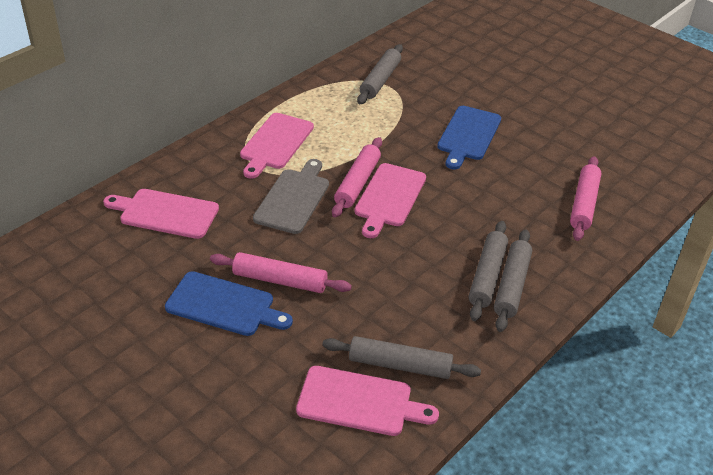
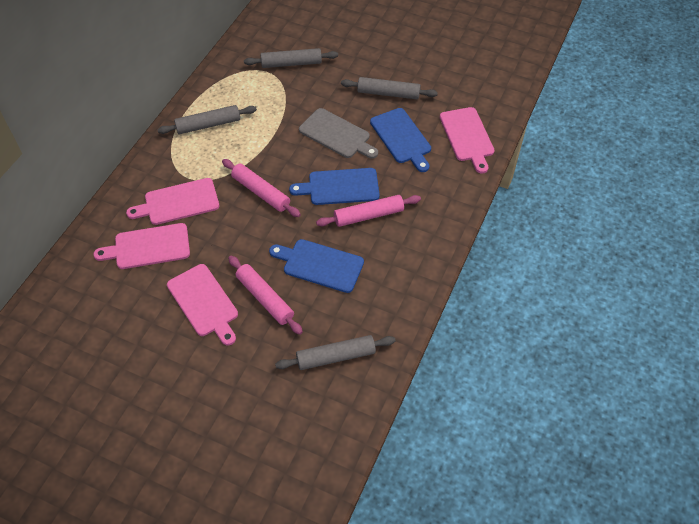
blue cutting board: [165,271,293,336] [437,106,501,170] = 2 -> [269,239,364,293] [289,168,380,205] [370,108,431,172] = 3

